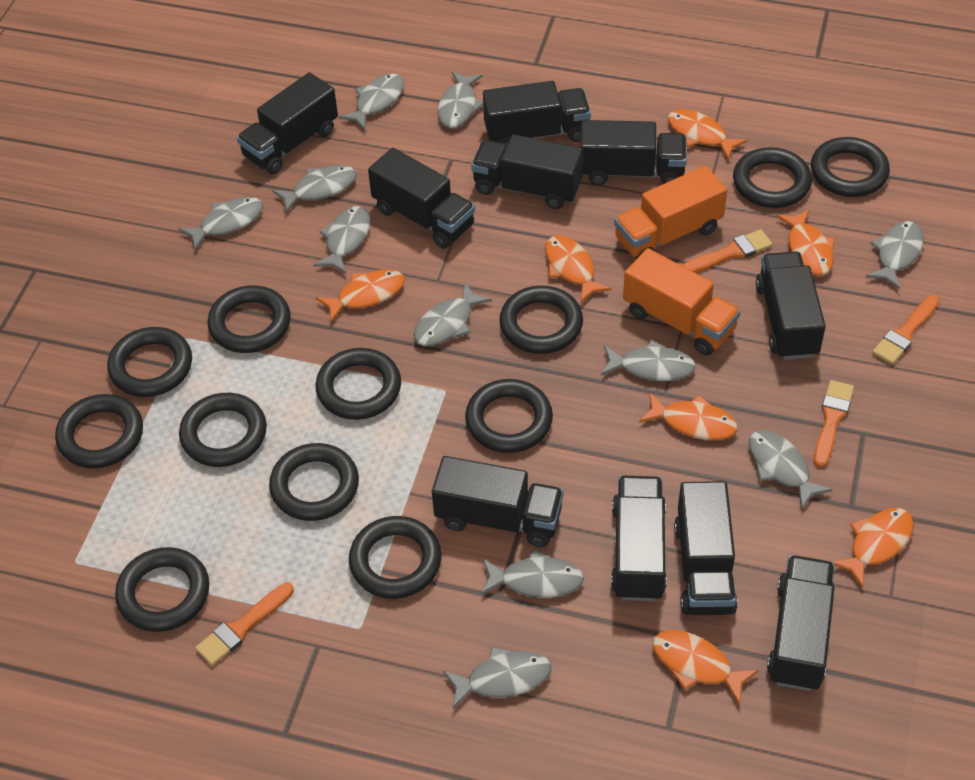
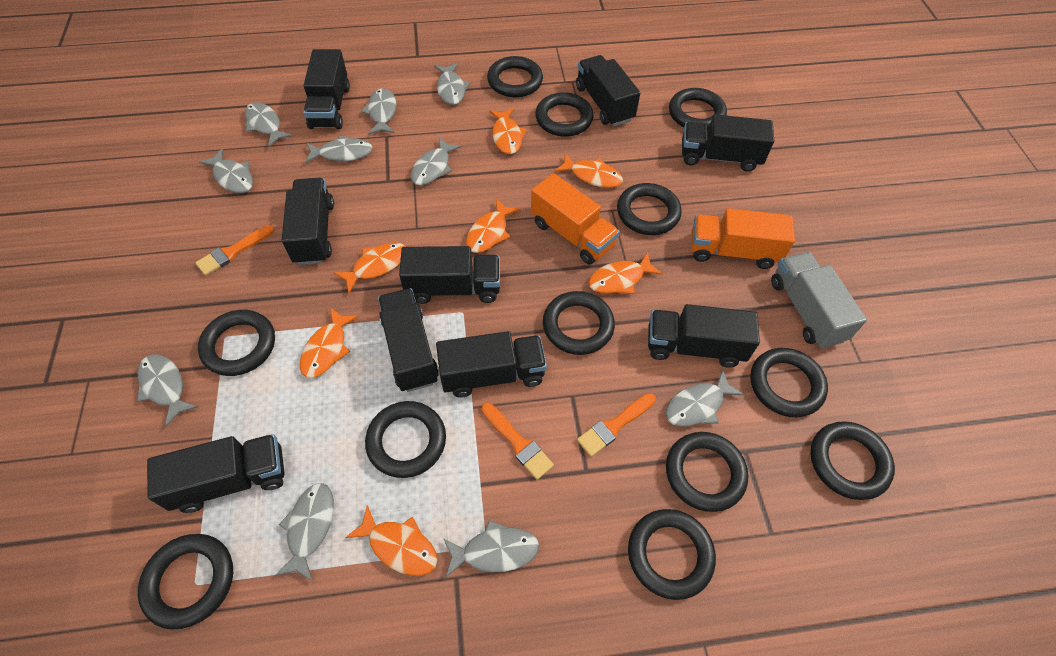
black truck: [237,72,338,174] [368,148,475,249] [432,456,563,547] [471,134,583,209] [483,81,591,145] [580,120,687,185] [611,476,667,601] [674,481,738,615] [756,252,826,360] [767,555,835,691] = 10 -> [147,434,285,513] [282,178,334,265] [304,49,350,129] [378,288,439,392] [399,246,500,304] [436,331,547,398] [576,55,640,126] [648,304,760,368] [682,114,774,172] = 9
grey fish: [178,197,263,250] [272,165,357,213] [313,206,371,274] [339,74,404,130] [414,282,492,346] [438,71,483,128] [443,647,551,709] [481,549,584,598] [601,340,696,381] [749,430,832,510] [866,221,924,289] = 11 -> [137,354,198,427] [199,149,253,193] [245,102,292,147] [274,483,334,581] [305,135,373,163] [361,88,396,135] [411,137,462,185] [434,63,470,105] [443,520,539,577] [666,369,744,427] = 10
grey truck: none = 0 -> [771,252,867,349] = 1
orange brush: [195,583,294,666] [682,229,773,273] [814,380,854,468] [872,295,939,365] = 4 -> [195,225,275,276] [481,403,554,480] [577,393,656,457] = 3

